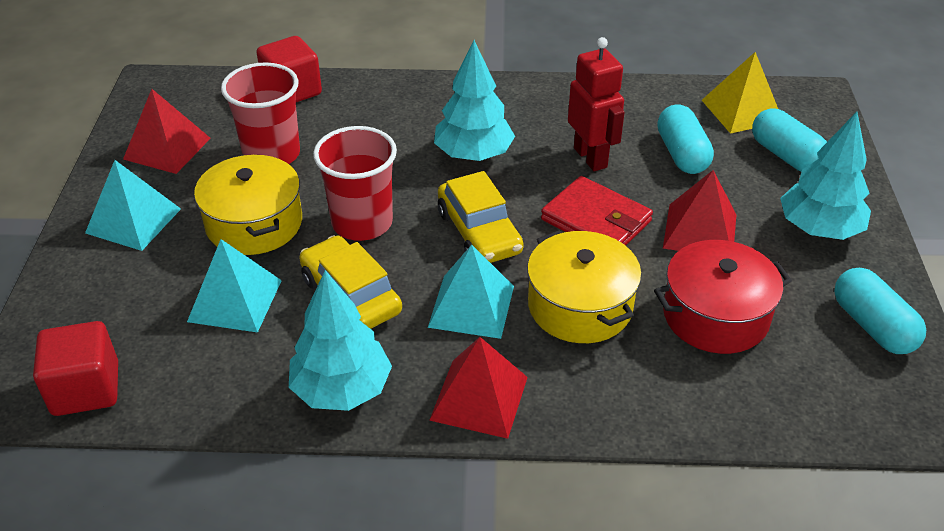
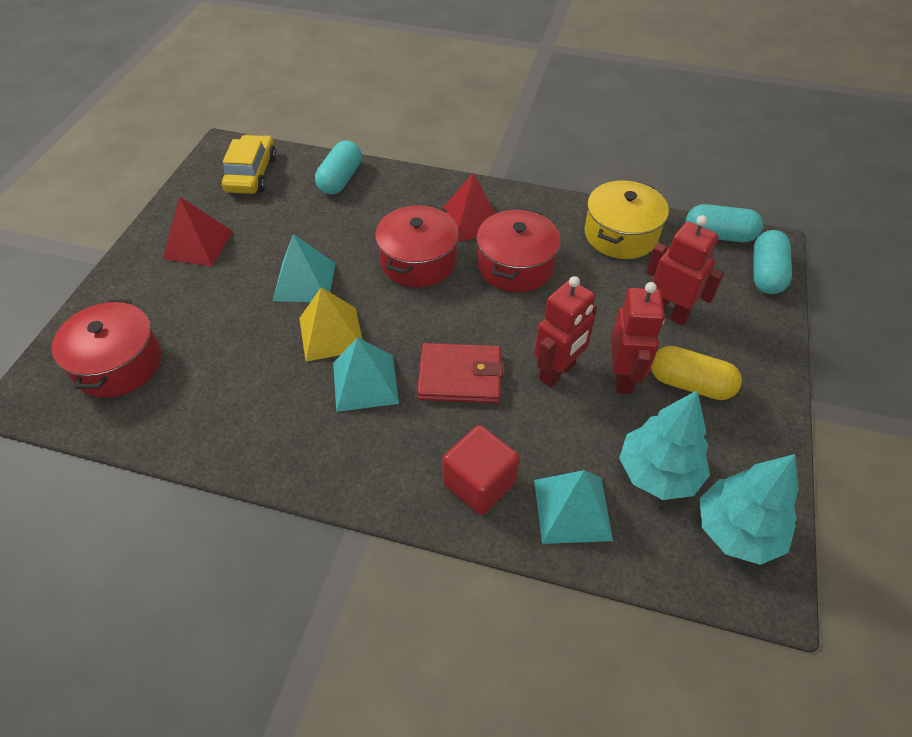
red cube: [33,321,118,416] [256,36,322,102] = 2 -> [442,425,520,515] = 1
red cup: [221,62,300,164] [313,126,397,241] = 2 -> none = 0
red pot: [654,240,792,354] = 1 -> [52,300,161,398] [375,205,459,287] [476,209,561,292] = 3
red pyramid: [123,89,211,174] [429,337,528,439] [663,170,736,251] = 3 -> [163,196,233,266] [442,172,495,242] = 2
red robot: [568,37,625,171] = 1 -> [534,276,597,387] [611,282,665,394] [646,215,724,326] = 3
turquoise tree: [289,270,392,411] [434,40,515,161] [780,112,871,240] = 3 -> [619,390,710,500] [700,454,799,565] = 2
yellow capsule: none = 0 -> [651,346,742,400] = 1
yellow car: [299,235,402,329] [438,171,524,263] = 2 -> [222,135,277,194] = 1
yellow pot: [194,154,302,255] [527,230,641,343] = 2 -> [584,180,669,259] = 1

